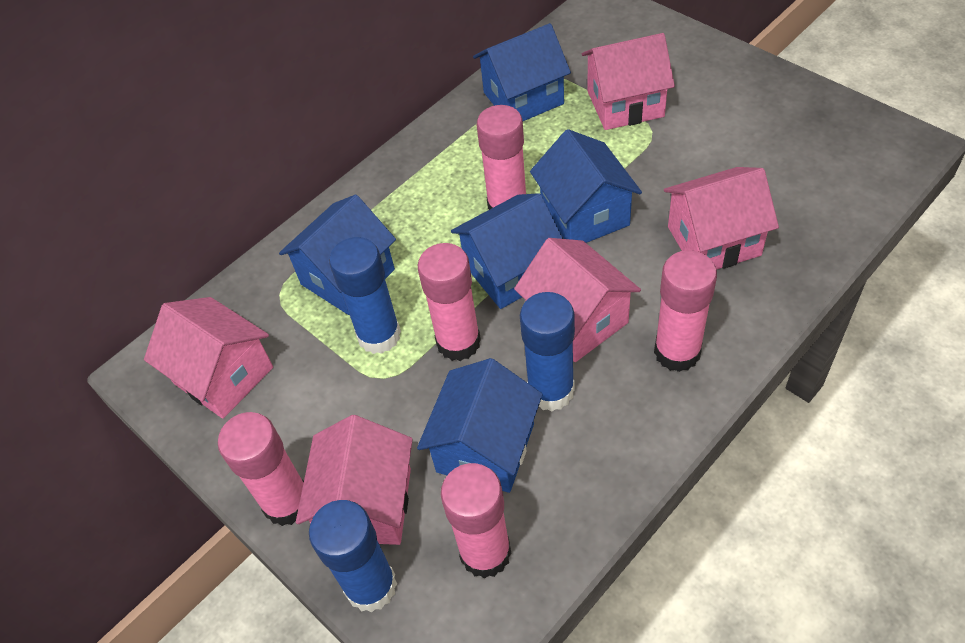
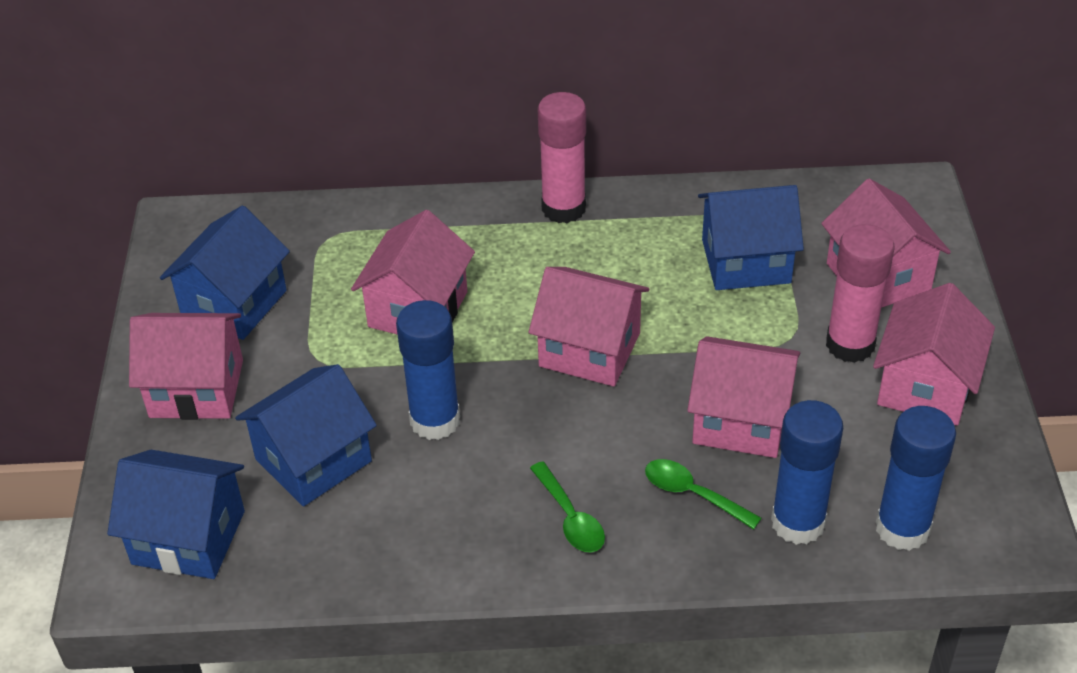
blue house: [279,194,396,315] [417,358,543,493] [451,193,563,309] [473,23,571,121] [530,129,642,243] = 5 -> [107,450,245,579] [160,206,290,340] [235,364,377,506] [698,185,804,290] = 4
green spoon: none = 0 -> [530,461,605,553] [645,459,762,530] = 2
pink glue stick: [218,412,304,526] [418,243,481,361] [441,463,512,579] [477,105,526,210] [654,250,717,372] = 5 -> [538,92,586,223] [826,224,895,363] = 2
pink house: [144,297,273,419] [296,415,413,545] [514,238,641,362] [582,33,675,130] [664,167,779,270] = 5 -> [129,313,243,420] [351,210,475,334] [529,267,649,387] [687,336,800,458] [821,178,951,308] [873,283,995,426] = 6

